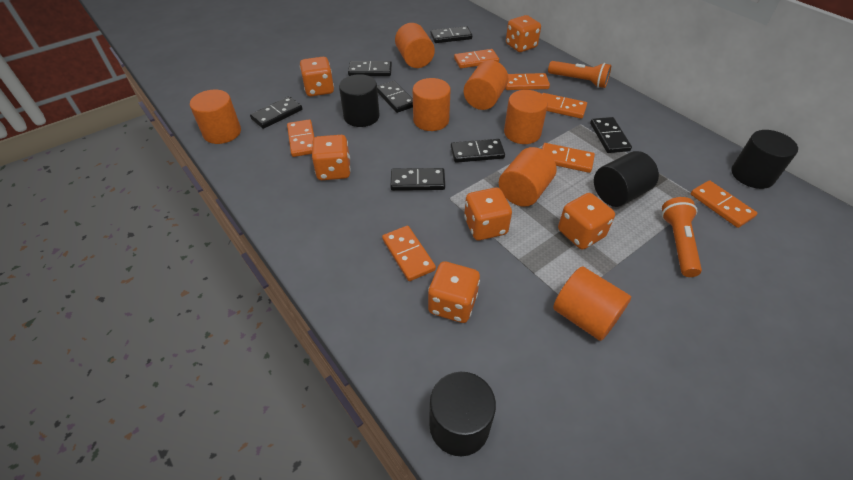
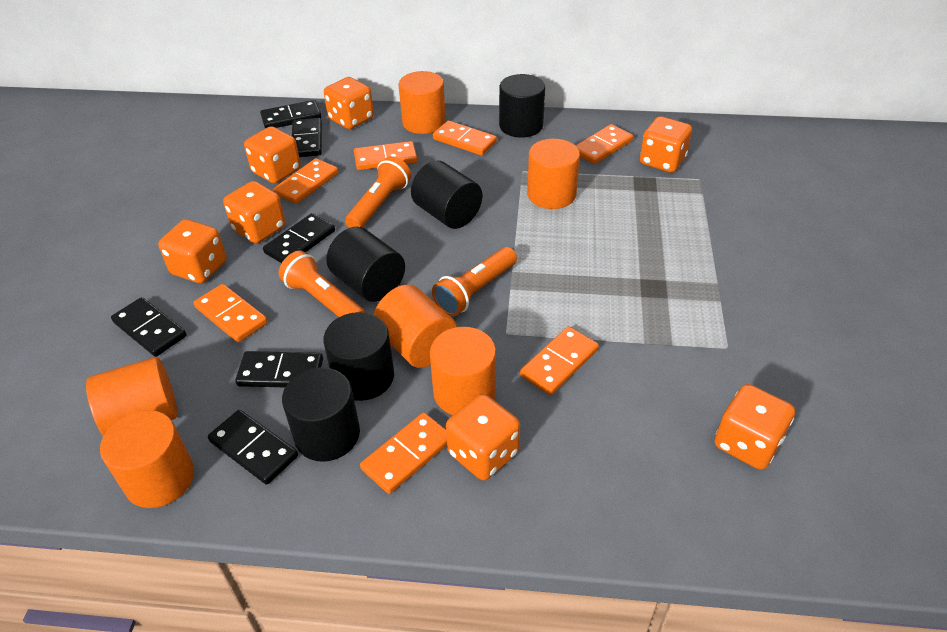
black cylinder: [339,74,380,127] [429,372,496,456] [594,151,659,207] [731,130,798,189] = 4 -> [282,367,360,462] [323,312,394,401] [326,227,405,302] [411,161,482,229] [499,74,545,138] = 5
black domino: [250,96,302,129] [348,61,392,76] [377,81,413,113] [391,168,445,191] [431,26,472,43] [451,139,505,163] [590,117,632,153] = 7 -> [111,297,187,357] [208,410,298,485] [235,351,323,387] [260,100,322,129] [263,213,335,263] [292,118,322,157] = 6
orange cylinder: [190,90,241,144] [395,23,435,68] [413,78,451,131] [464,60,508,110] [499,147,556,207] [504,90,548,144] [553,267,631,341] = 7 -> [86,357,177,436] [100,410,194,508] [374,284,457,368] [398,71,446,134] [430,327,496,415] [527,139,580,209] = 6
orange dice: [300,57,334,96] [312,135,351,180] [428,261,480,323] [464,187,512,240] [506,15,541,52] [558,193,615,249] = 6 -> [158,219,226,283] [223,181,285,244] [244,126,301,184] [324,77,374,129] [446,394,520,480] [640,116,692,173] [714,384,795,470] = 7
orange flashlight: [548,61,611,88] [662,197,702,277] = 2 -> [278,251,365,317] [345,156,411,228] [432,247,517,316] = 3

